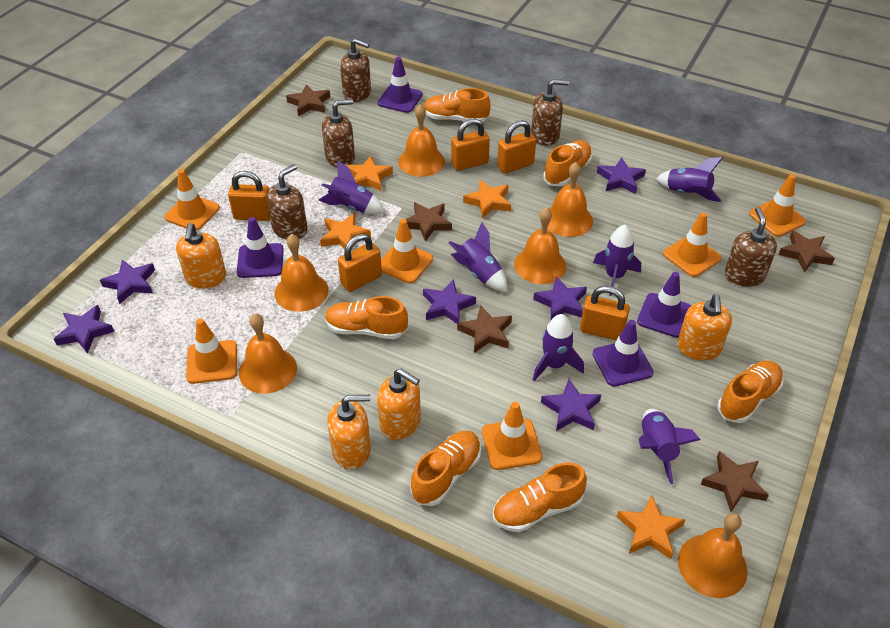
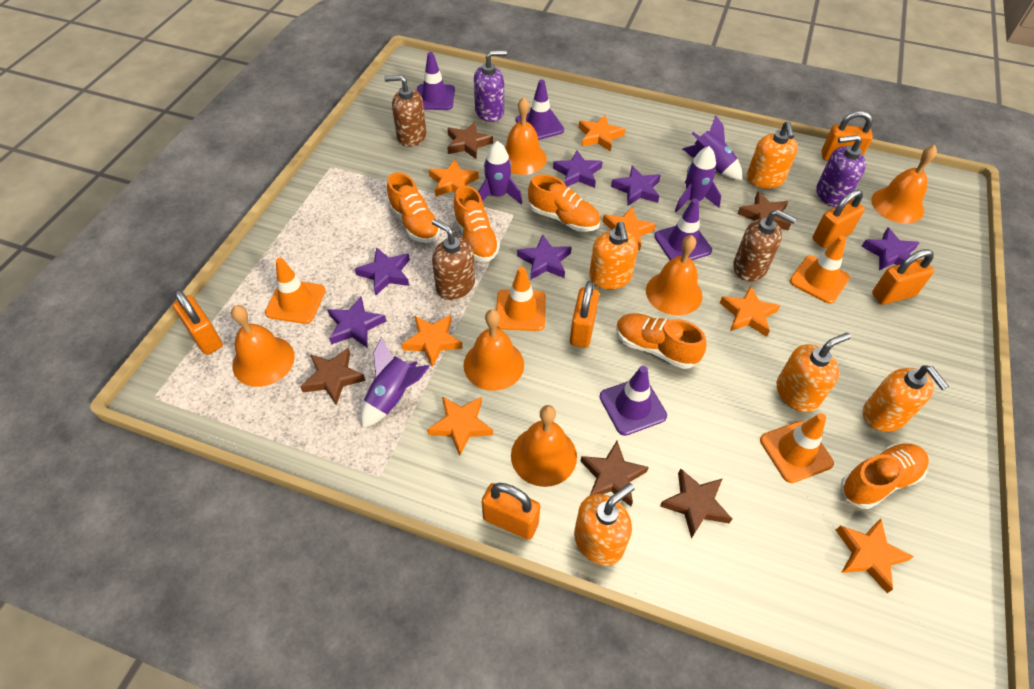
brown soap dispenser: [266,164,308,240] [322,99,355,168] [340,39,371,102] [531,79,569,146] [724,207,777,287] = 5 -> [384,75,426,147] [432,219,475,300] [733,210,797,281] = 3
orange padlock: [228,171,270,221] [338,234,382,292] [451,119,490,171] [497,120,536,174] [580,286,630,341] = 5 -> [173,290,223,355] [482,483,541,540] [570,281,599,348] [812,190,865,248] [821,111,873,161] [872,249,934,305] = 6
orange shoe: [325,296,408,339] [411,431,481,506] [423,88,491,122] [493,462,587,532] [543,140,592,187] [717,361,783,423] = 6 -> [387,172,440,243] [453,186,500,262] [528,174,600,232] [616,313,706,369] [840,443,929,509] = 5
orange soap dispenser: [176,223,226,289] [327,395,371,469] [377,369,421,440] [677,294,732,361] = 4 -> [574,483,635,566] [589,222,638,289] [747,121,798,189] [777,333,851,412] [863,365,949,432] = 5
orange star: [320,213,371,249] [346,155,393,191] [463,180,511,219] [617,495,685,559] = 4 -> [401,315,463,367] [427,396,493,456] [429,159,479,197] [579,115,625,152] [602,207,656,251] [720,286,781,337] [836,519,914,593] = 7
orange traffic cone: [164,169,220,230] [186,318,237,384] [381,219,433,283] [482,402,542,470] [663,212,722,277] [749,174,806,237] = 6 -> [265,258,326,324] [496,267,546,331] [760,413,834,483] [790,235,850,304] = 4
purple rocket: [319,160,385,214] [448,222,507,292] [533,314,584,381] [593,225,641,296] [639,409,701,484] [656,157,723,202] = 6 -> [361,337,430,428] [478,141,522,204] [675,146,721,212] [683,116,742,180] = 4
purple soap dispenser: none = 0 -> [474,50,507,122] [817,135,866,207] = 2

